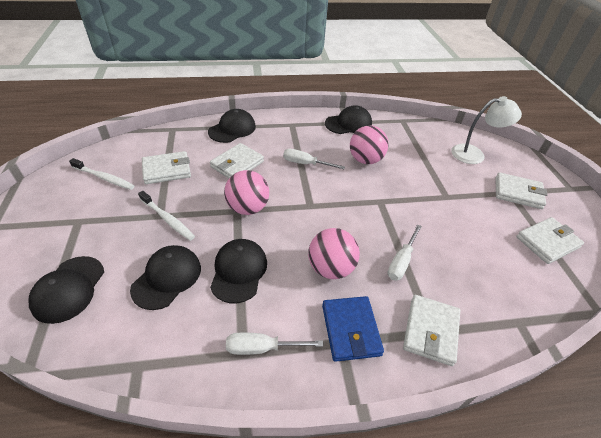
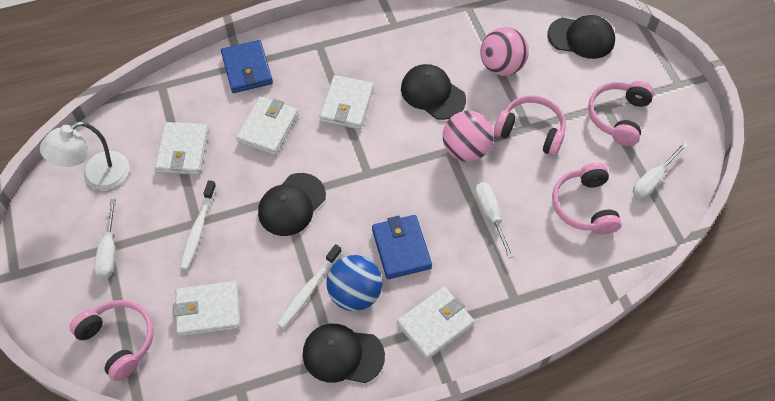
black cap: [29,256,104,324] [130,245,201,310] [208,109,256,143] [210,239,267,303] [325,105,372,134] = 5 -> [258,173,326,236] [303,324,385,383] [401,64,466,120] [547,15,615,59] = 4
blue ball: none = 0 -> [326,255,382,311] = 1
blue wallet: [322,296,384,362] = 1 -> [221,40,273,93] [372,215,432,279] = 2
pink ball: [224,170,269,215] [308,228,360,279] [350,126,389,164] = 3 -> [443,111,494,162] [480,27,529,76] = 2
pink headphones: none = 0 -> [69,300,153,382] [494,95,566,156] [552,163,621,235] [588,81,654,146] = 4

